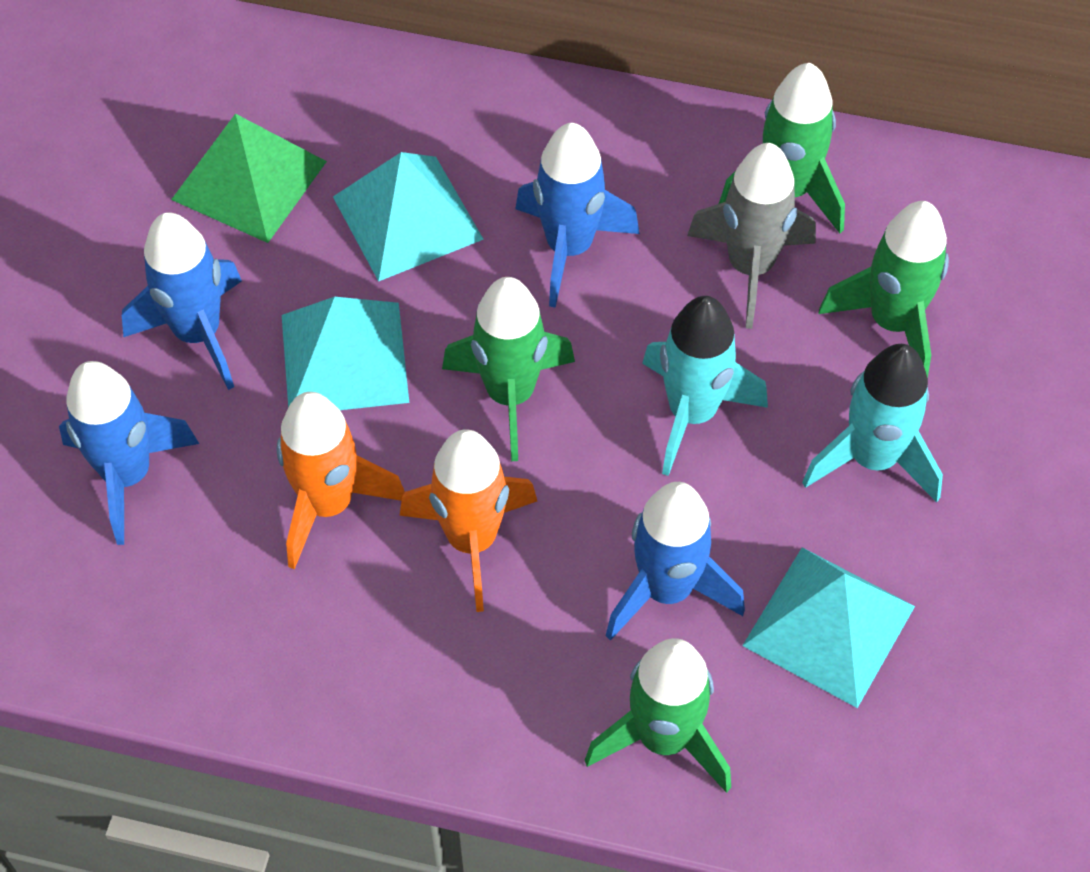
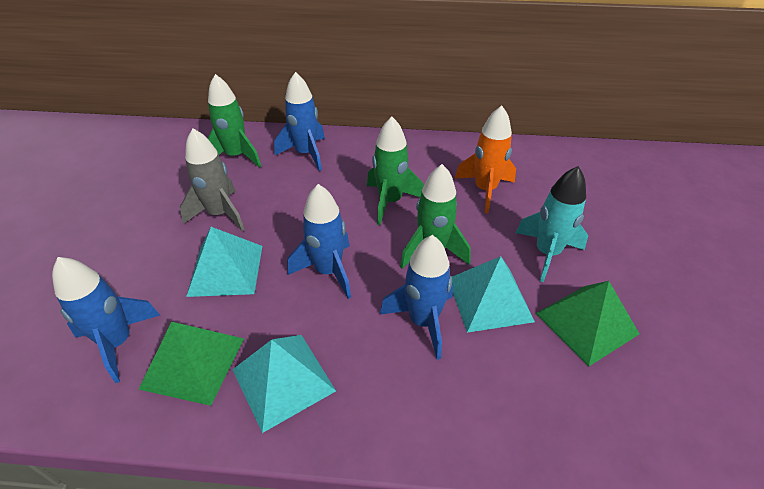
green pyramid: [171,114,327,243] = 1 -> [138,322,244,406] [536,281,639,367] = 2
green rocket: [442,277,575,461] [585,638,731,793] [719,63,845,233] [818,201,949,378] = 4 -> [208,74,261,168] [367,116,424,225] [400,164,471,269] = 3
orange rocket: [277,392,405,570] [399,429,537,612] = 2 -> [455,105,516,213] = 1
turquoise rocket: [642,296,768,476] [802,344,943,502] = 2 -> [516,166,588,282] = 1

